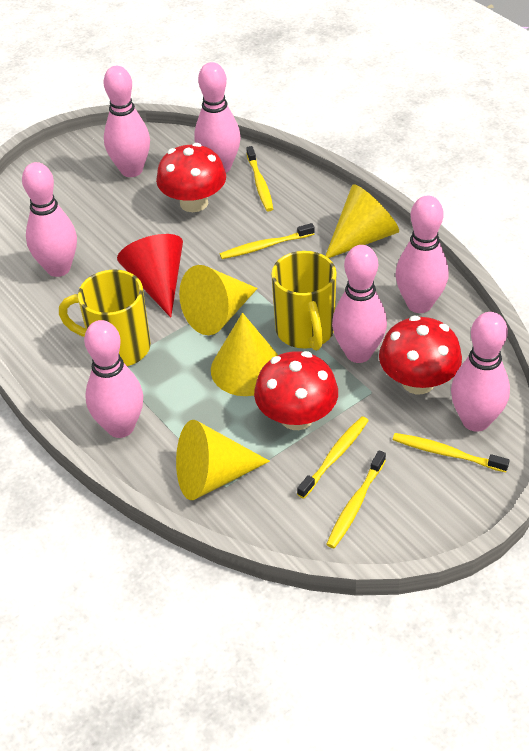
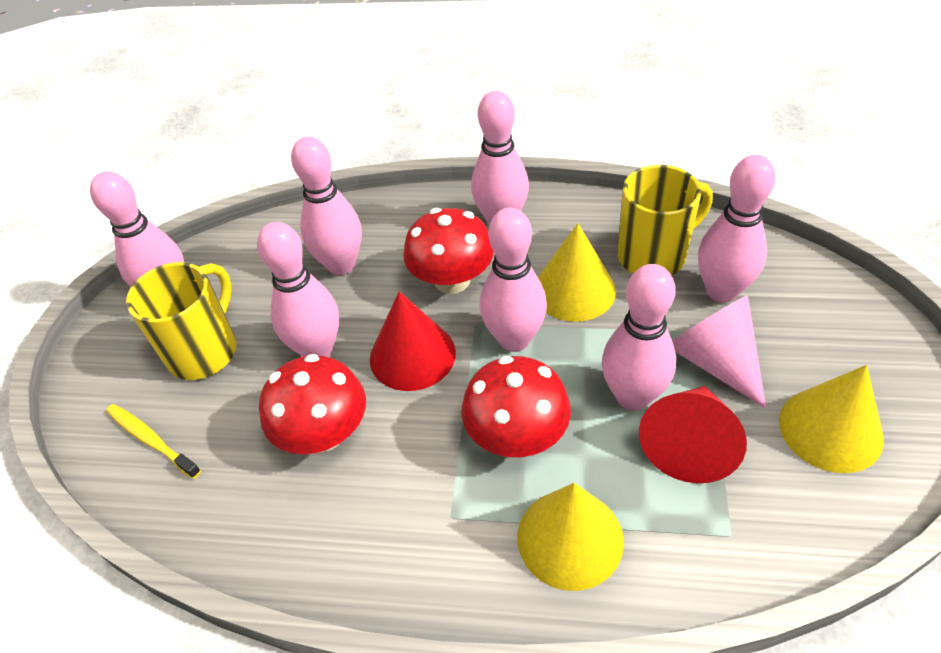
pink cone: none = 0 -> [672,296,766,409] = 1
red cone: [117,234,183,318] = 1 -> [370,291,456,391] [639,386,747,483] = 2
yellow cone: [176,420,270,500] [179,265,258,335] [211,313,278,396] [325,184,399,258] = 4 -> [518,483,624,591] [538,223,616,322] [779,365,884,473] = 3
yellow toothbrush: [220,223,315,259] [246,146,273,211] [297,416,369,499] [326,450,386,548] [393,433,510,473] = 5 -> [106,404,201,479] = 1

